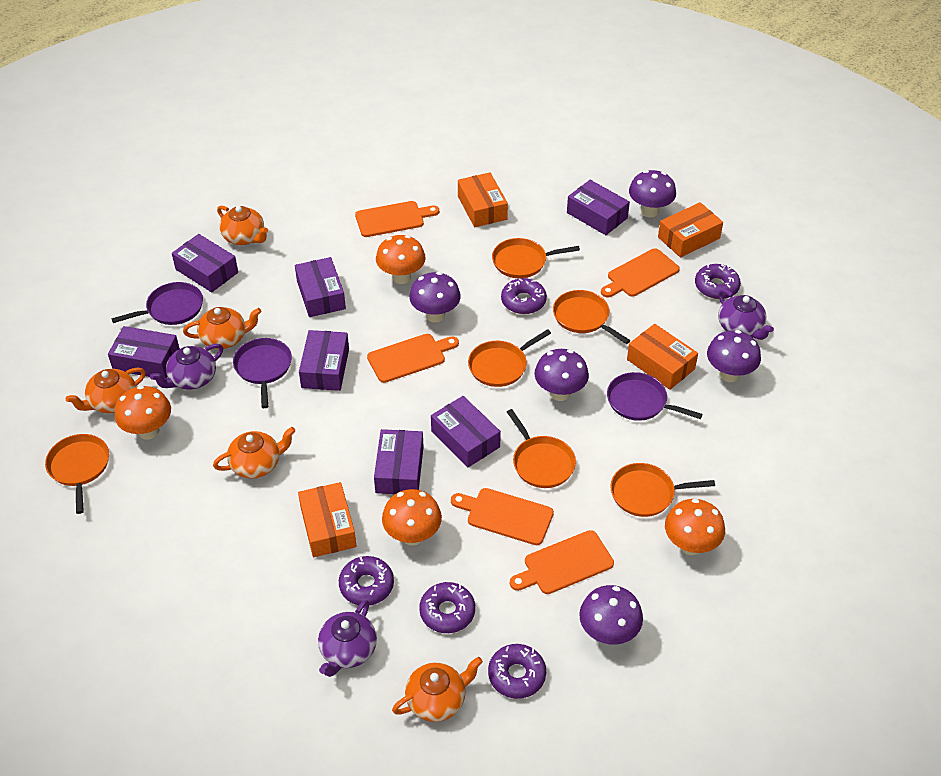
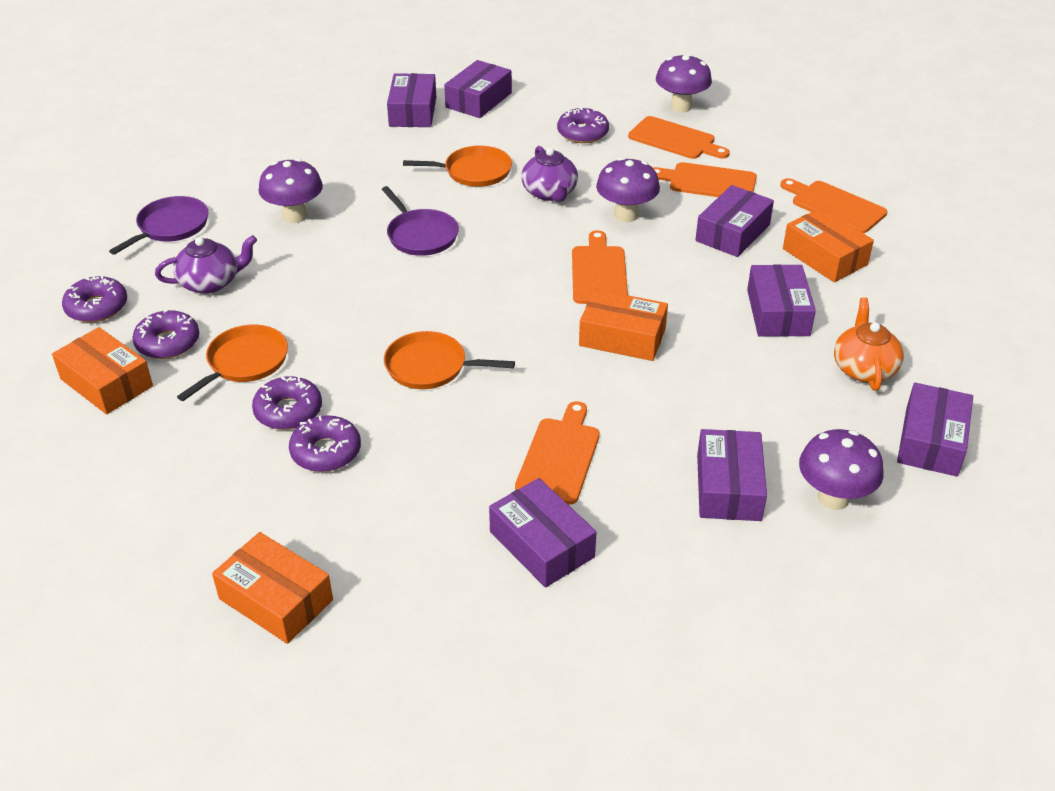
orange mushroom: [115,386,171,439] [376,235,426,284] [382,489,442,546] [665,499,725,555] = 4 -> none = 0
orange pan: [45,434,109,514] [468,329,551,387] [492,238,580,278] [507,409,576,488] [553,290,630,344] [610,463,715,517] = 6 -> [177,324,288,401] [384,331,515,389] [403,146,512,187] = 3
orange teapot: [66,367,146,413] [183,307,262,349] [213,427,296,479] [217,205,268,245] [392,657,483,722] = 5 -> [834,297,904,391] = 1
purple mushroom: [409,272,461,323] [535,349,589,401] [579,585,643,644] [629,170,676,217] [707,330,761,382] = 5 -> [258,158,323,223] [596,157,660,222] [656,54,712,112] [799,429,884,510] = 4
purple pan: [112,282,203,325] [233,338,292,408] [607,372,703,421] = 3 -> [109,196,208,255] [382,186,459,256] = 2
purple teapot: [150,344,223,390] [318,600,377,677] [718,289,774,340] = 3 -> [155,235,257,294] [521,146,578,202] = 2

